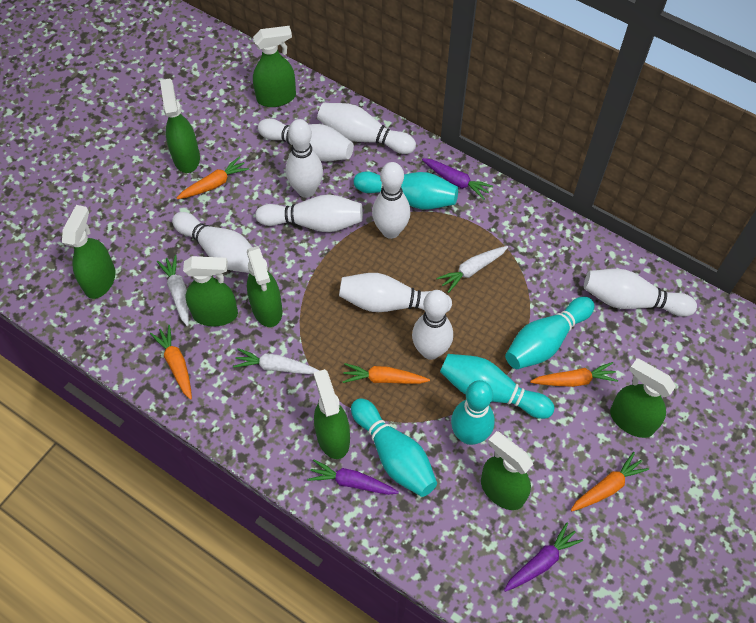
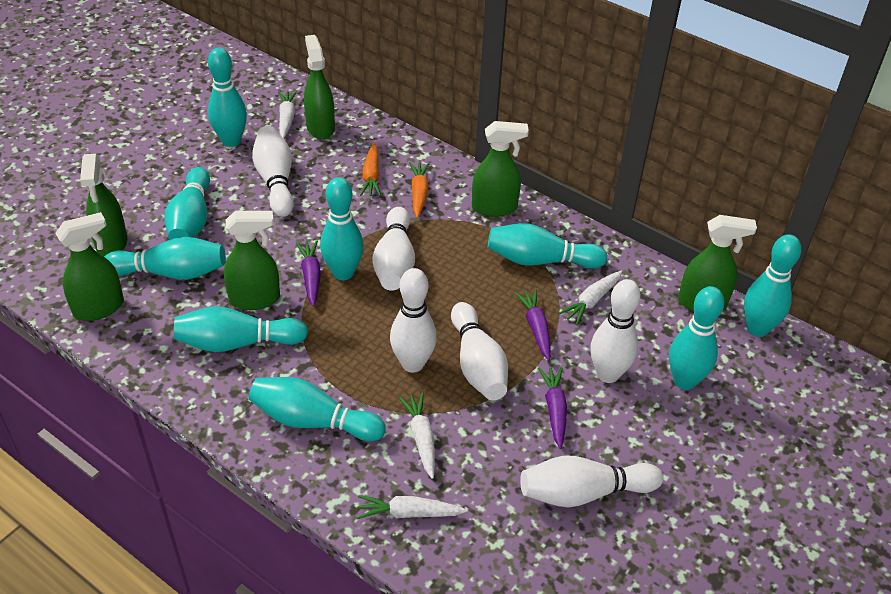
green spray bottle: [62,205,116,299] [160,78,200,173] [183,256,238,327] [247,246,283,327] [253,26,296,107] [314,369,350,459] [481,431,533,510] [610,358,676,438] = 8 -> [55,212,124,321] [80,154,127,256] [224,211,280,310] [304,35,335,139] [472,121,529,217] [678,215,757,311] = 6
orange carrot: [150,325,192,400] [177,156,249,199] [342,363,430,384] [530,362,618,387] [571,452,649,511] = 5 -> [360,143,381,196] [409,162,430,218] = 2
turquoise bowling pin: [351,398,437,497] [354,171,458,209] [440,354,554,419] [451,380,495,445] [505,297,595,369] = 5 -> [104,237,226,280] [164,167,210,240] [174,306,308,352] [208,48,247,147] [249,377,386,441] [320,177,364,280] [488,223,607,268] [669,286,724,390] [744,234,801,337] = 9
white bowling pin: [172,212,252,273] [255,194,363,232] [258,118,354,161] [286,119,323,198] [317,103,416,154] [339,273,452,312] [372,162,411,239] [412,290,453,360] [584,269,697,317] = 9 -> [252,126,294,217] [373,207,415,291] [390,268,437,373] [451,302,508,400] [520,455,663,507] [590,279,641,383] = 6
white carrot: [157,255,189,326] [233,348,320,374] [436,246,508,293] = 3 -> [278,91,297,139] [357,495,467,519] [399,393,435,479] [559,270,622,325] = 4

